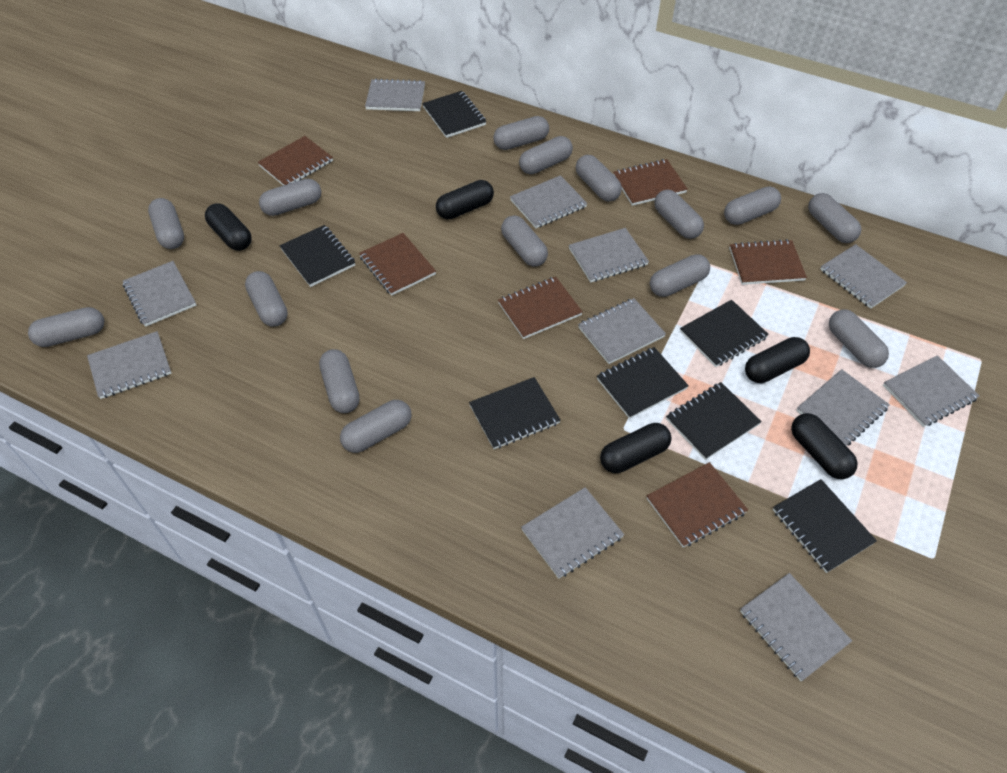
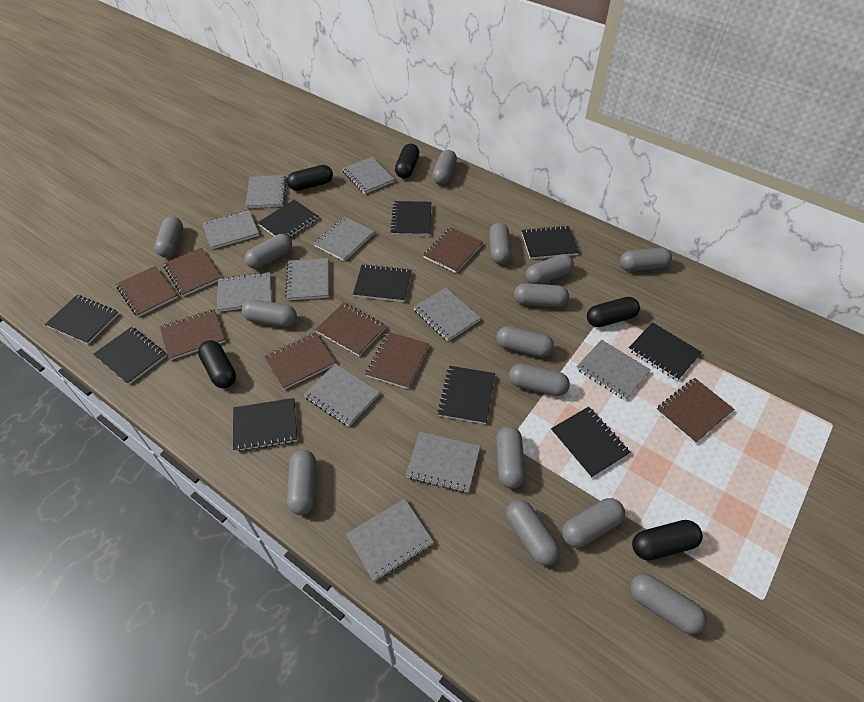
black notebook: [280,225,355,287] [422,91,486,138] [469,377,561,449] [597,347,689,419] [666,382,762,460] [680,300,769,367] [773,479,877,573] = 7 -> [45,295,119,344] [93,327,166,385] [233,398,297,452] [258,200,319,238] [353,264,412,302] [390,201,431,236] [438,366,495,424] [522,225,579,259] [551,407,631,478] [628,322,702,381] = 10
brown notebook: [258,136,333,186] [359,233,436,296] [498,277,583,339] [613,159,688,206] [647,462,748,548] [729,239,807,285] = 6 -> [116,266,178,317] [160,309,225,360] [163,248,221,296] [264,332,336,390] [315,303,386,356] [366,332,429,389] [423,227,483,273] [656,378,734,444] = 8

